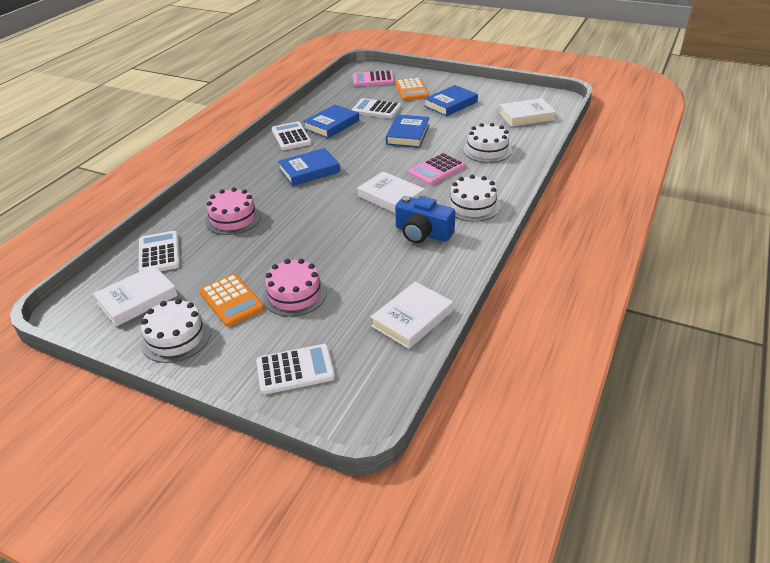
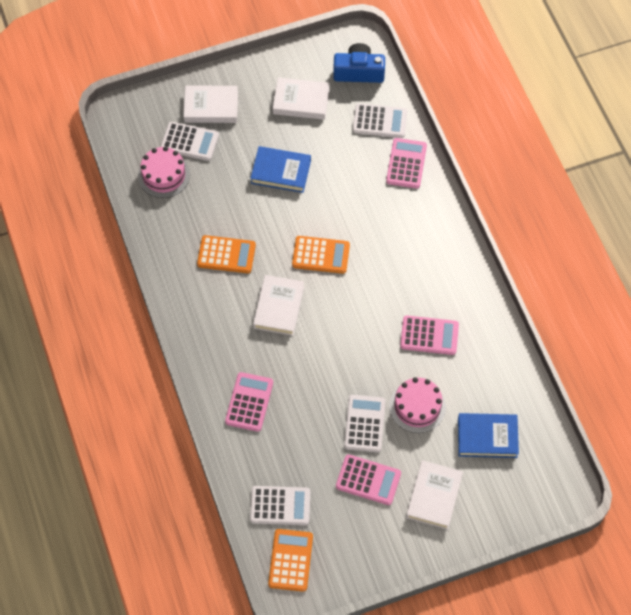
blue book: [278,148,340,186] [303,104,359,138] [386,114,430,148] [424,85,478,116] = 4 -> [250,146,311,193] [458,413,519,458] = 2
orange calculator: [199,274,265,327] [395,78,429,101] = 2 -> [197,235,256,273] [268,529,313,592] [292,236,350,274] = 3
pink calculator: [353,70,394,86] [408,152,466,185] = 2 -> [225,372,273,432] [336,454,401,505] [386,138,427,189] [400,315,459,355] = 4
white cake: [141,299,211,363] [446,175,501,222] [463,123,512,163] = 3 -> none = 0

